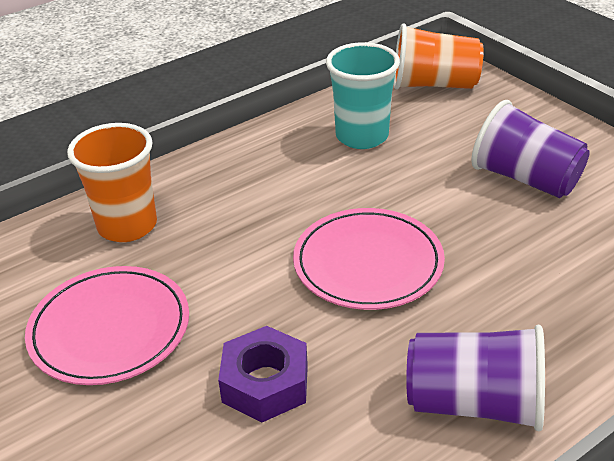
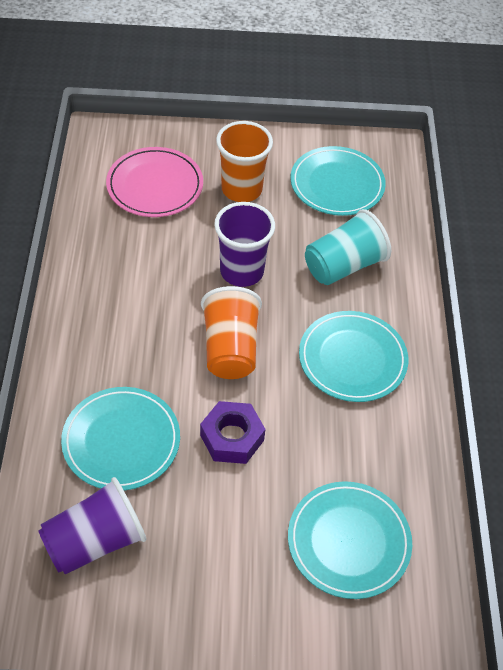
pink plate: [25,266,189,385] [293,208,445,310] = 2 -> [106,147,203,217] = 1
turquoise plate: none = 0 -> [61,387,180,491] [288,481,412,599] [290,146,386,216] [299,311,408,402] = 4

